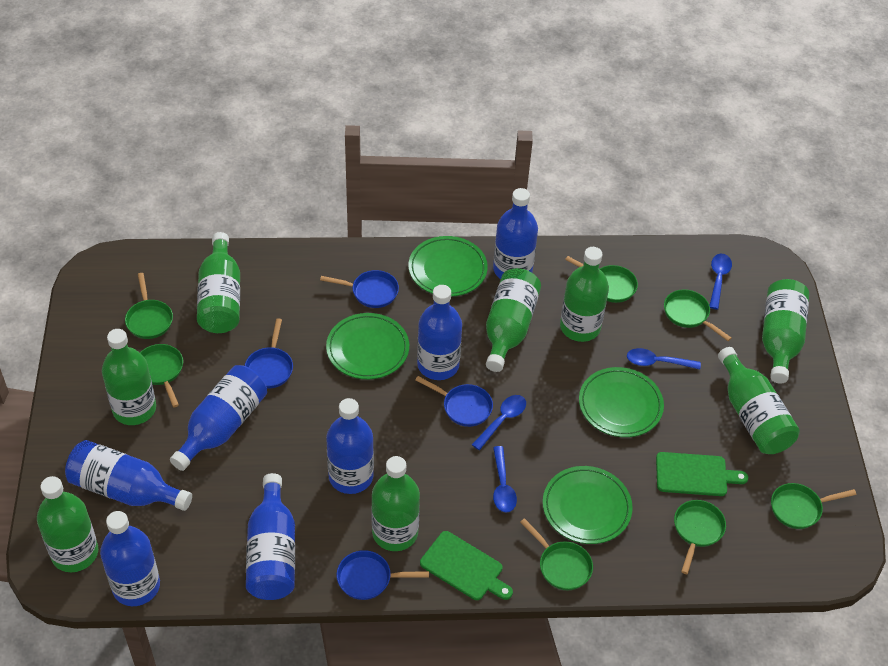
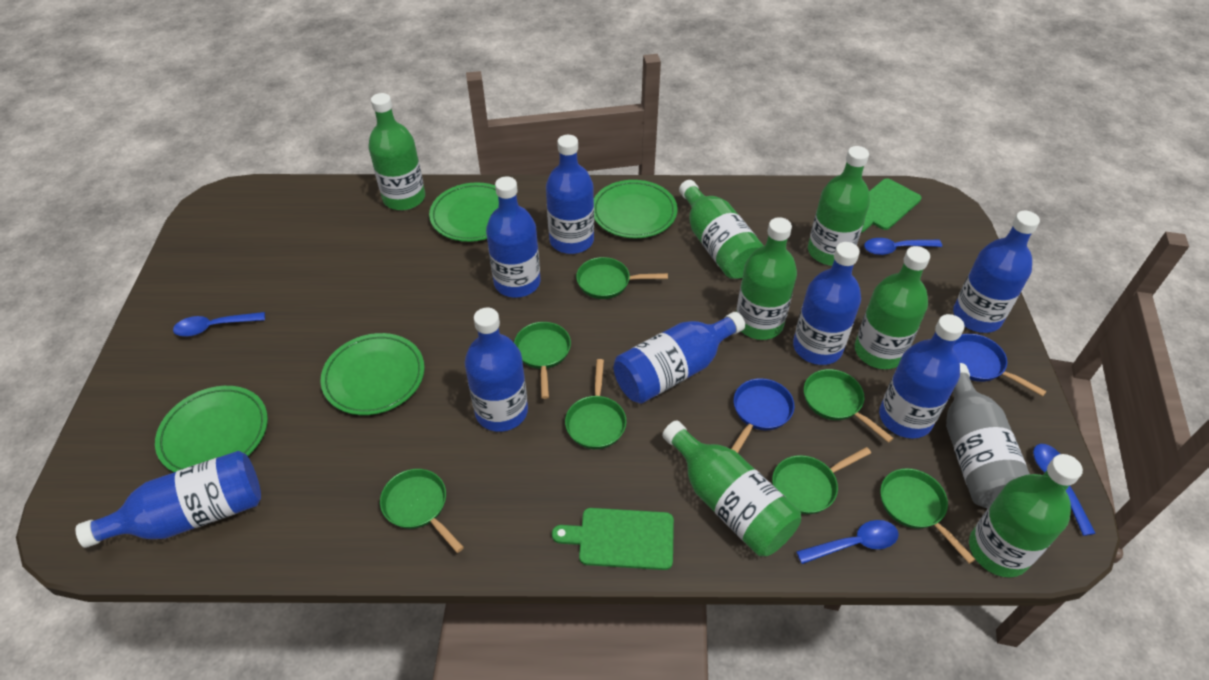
blue bottle: [65,440,192,511] [100,511,160,606] [170,365,267,471] [246,473,295,600] [326,398,374,494] [417,285,462,380] [493,188,538,279] = 7 -> [76,451,261,548] [465,308,528,432] [486,176,540,298] [546,135,594,254] [614,312,745,404] [793,242,861,365] [879,314,965,438] [953,211,1040,333] = 8
blue pan: [245,318,293,389] [320,270,399,308] [337,550,429,600] [415,376,493,427] = 4 -> [731,378,794,453] [953,334,1047,396] = 2
green bottle: [37,476,98,572] [102,329,156,425] [197,232,240,333] [371,456,420,551] [486,268,541,372] [560,247,609,342] [718,347,800,454] [762,279,809,384] = 8 -> [368,93,425,210] [662,420,801,556] [679,180,764,279] [736,217,797,340] [808,146,870,266] [855,246,930,369] [969,454,1083,577] = 7
grey bottle: none = 0 -> [946,363,1030,509] = 1

